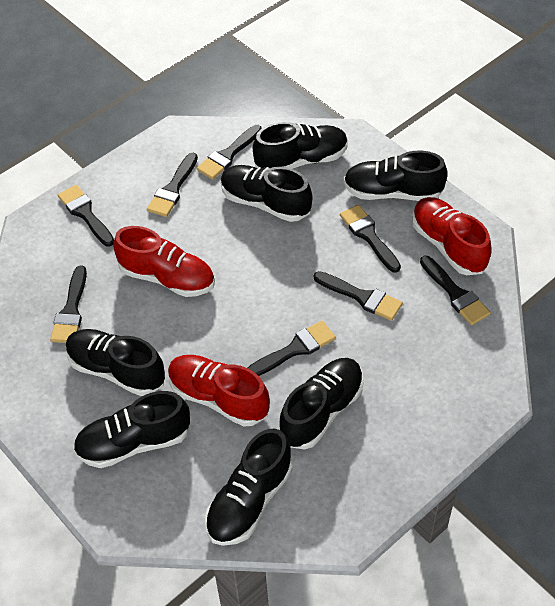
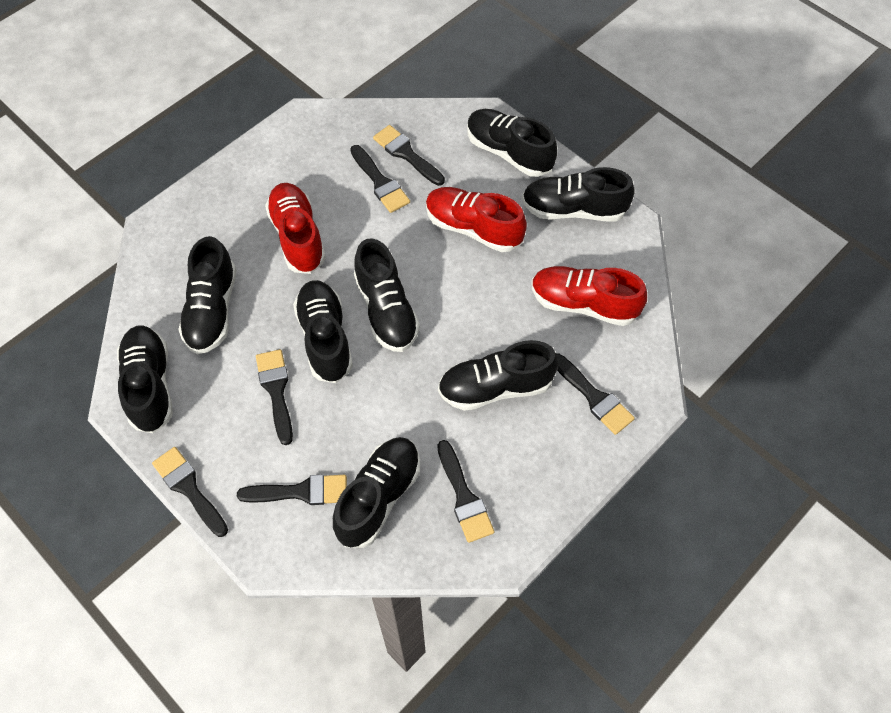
black brush: [50,265,87,343] [58,185,114,247] [147,153,198,217] [196,125,262,180] [248,321,336,376] [314,271,403,321] [340,205,401,273] [420,256,491,325] = 8 -> [152,447,228,537] [237,475,347,505] [256,349,293,445] [350,145,410,213] [373,125,445,186] [437,440,495,543] [557,353,635,435] = 7
black shoe: [66,329,165,396] [73,391,190,468] [205,428,293,546] [221,165,312,222] [253,122,348,169] [279,358,364,450] [344,151,448,201] = 7 -> [117,326,173,433] [178,236,237,354] [293,280,353,383] [333,437,420,548] [354,238,420,352] [438,340,558,411] [467,109,557,177] [522,167,635,222] = 8

